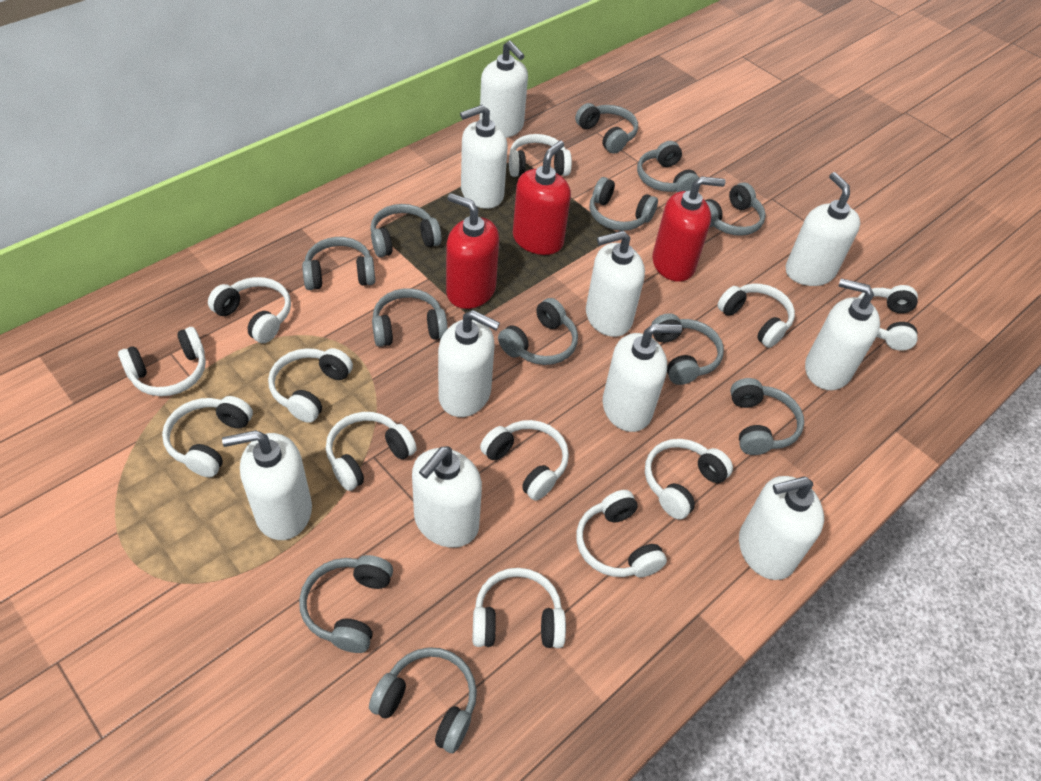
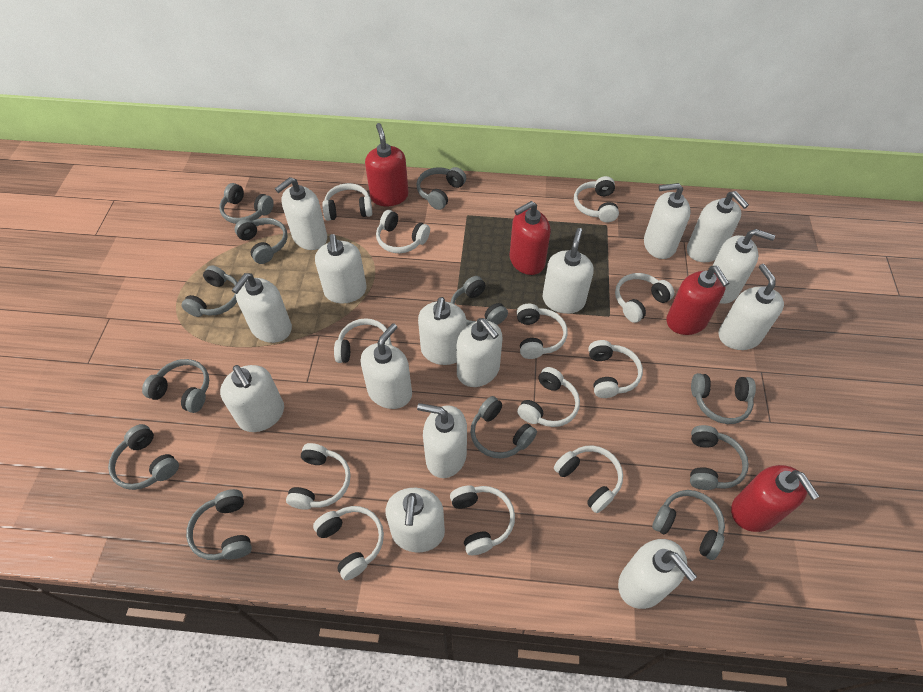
red soap dispenser: [446,193,499,309] [513,141,571,255] [652,176,726,282] = 3 -> [365,123,409,206] [510,201,551,275] [666,266,729,335] [731,465,820,532] = 4
white soap dispenser: [222,430,312,540] [412,446,482,548] [438,310,500,417] [460,105,508,209] [479,41,528,138] [586,231,645,337] [603,324,682,432] [739,476,824,580] [786,172,860,286] [805,278,880,390] = 10 -> [220,365,284,432] [232,273,292,343] [275,177,327,250] [315,234,367,304] [361,323,412,409] [385,488,445,552] [417,403,467,478] [418,297,467,365] [456,318,502,387] [542,228,594,314] [618,539,697,609] [644,183,691,259] [687,191,749,262] [712,229,775,304] [719,264,784,350] = 15

